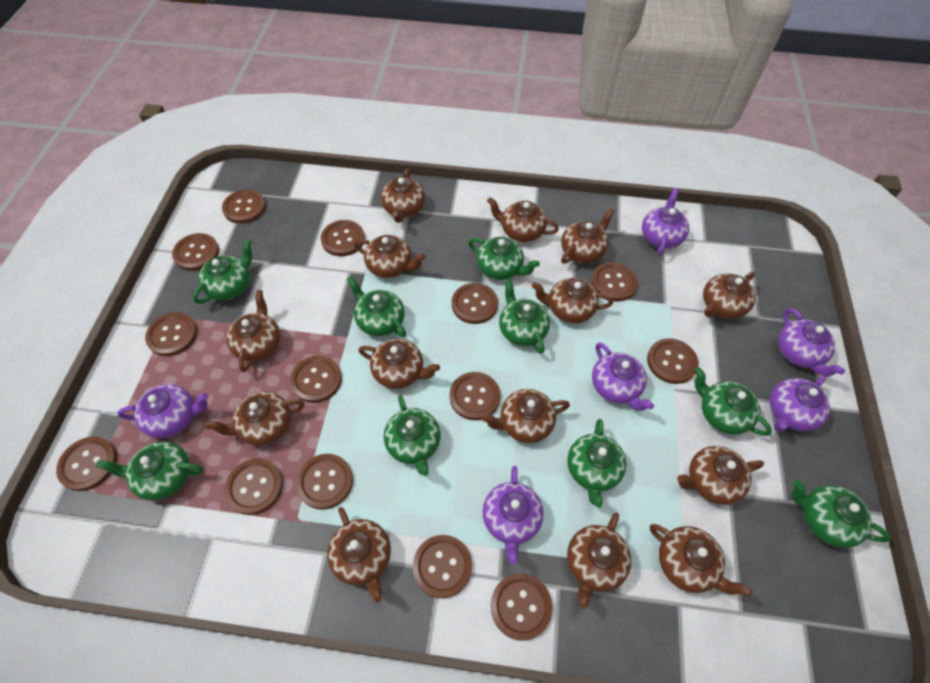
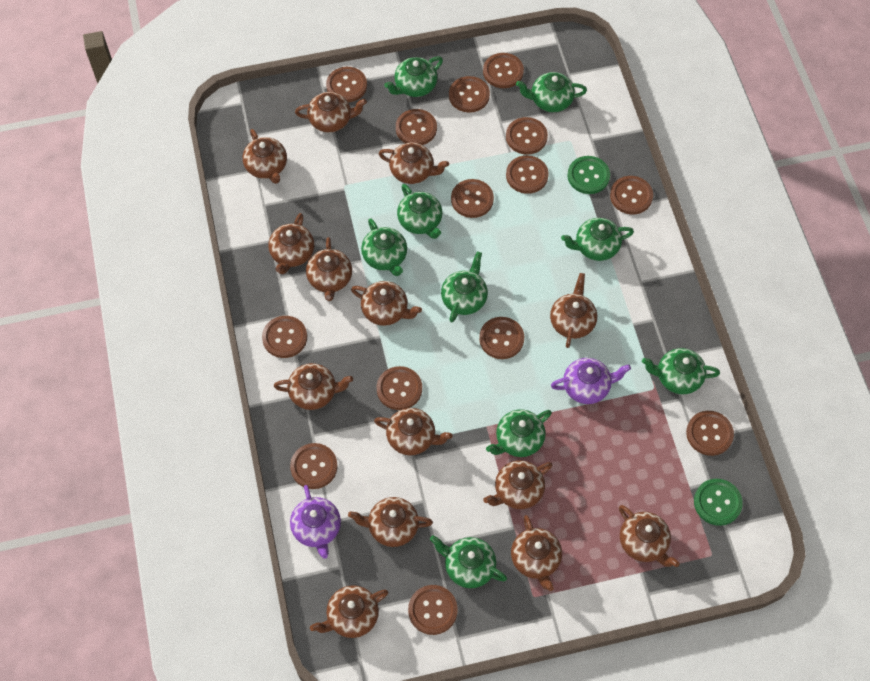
green button: none = 0 -> [568,156,610,194] [694,479,743,526] = 2
purple teapot: [117,384,208,438] [482,466,544,565] [592,342,654,411] [642,188,689,255] [770,375,830,432] [778,308,845,377] = 6 -> [290,485,341,559] [551,358,631,404] = 2

